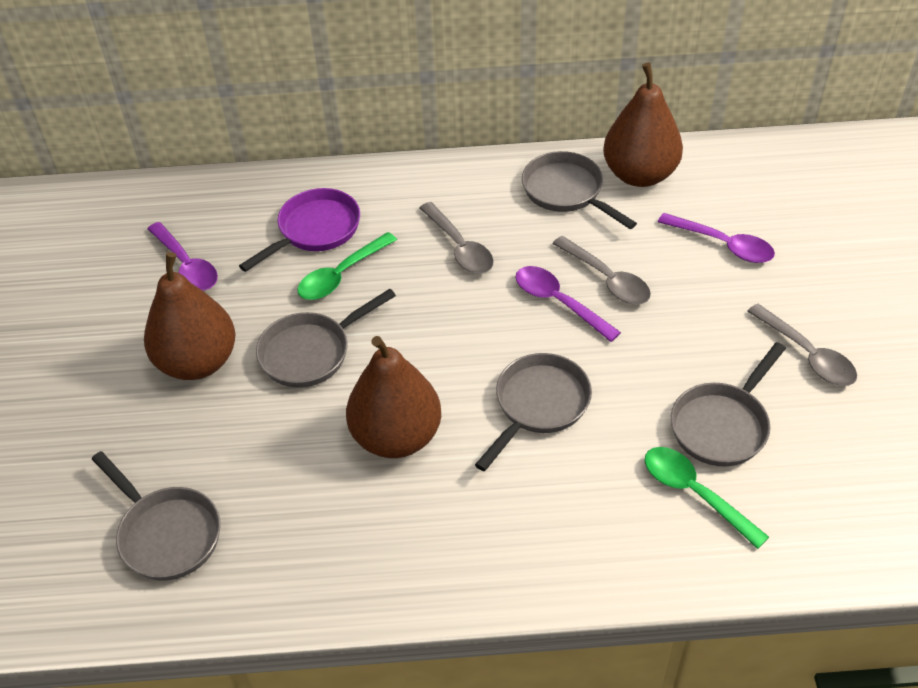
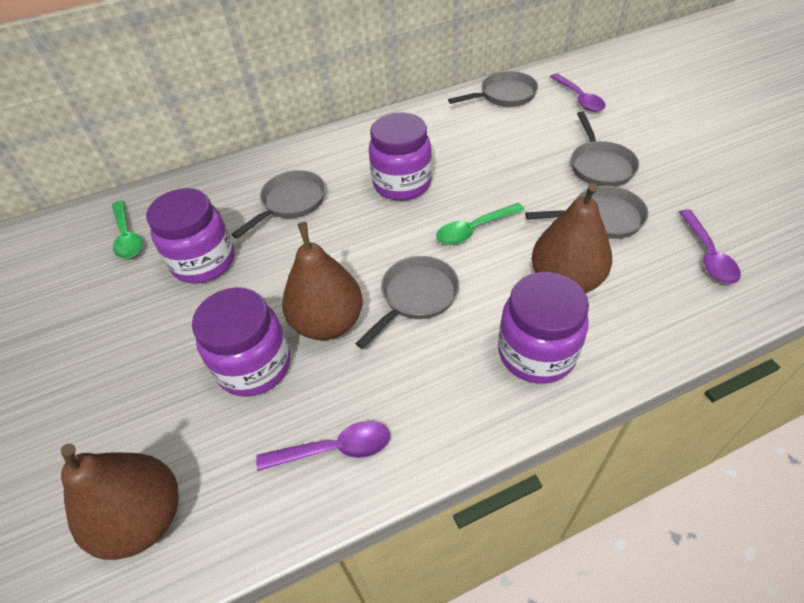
grey spoon: [419,202,494,274] [552,236,651,305] [747,304,857,386] = 3 -> none = 0
purple jar: none = 0 -> [146,188,235,283] [192,287,290,397] [369,113,432,201] [498,272,589,384] = 4
purple pan: [239,188,360,272] = 1 -> none = 0

